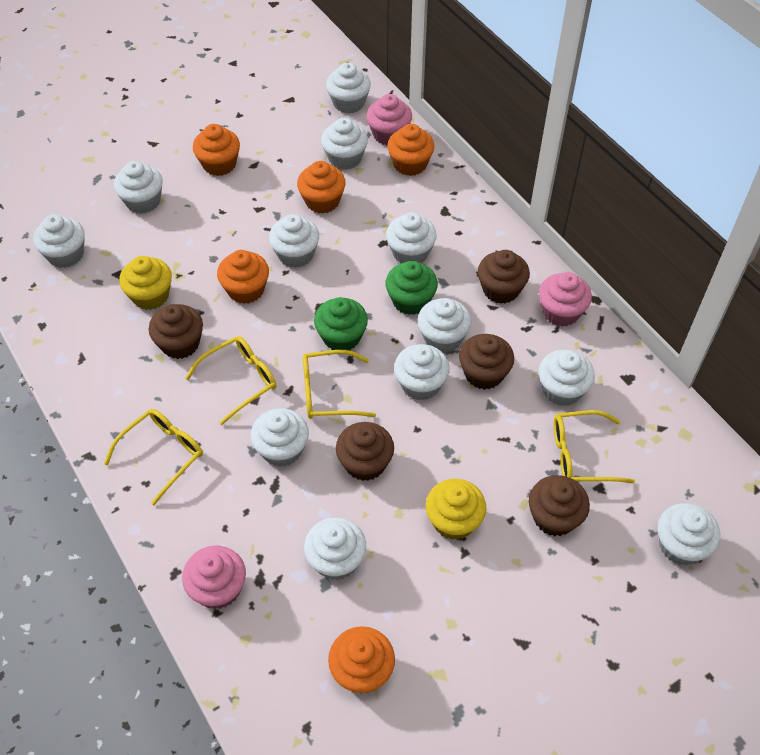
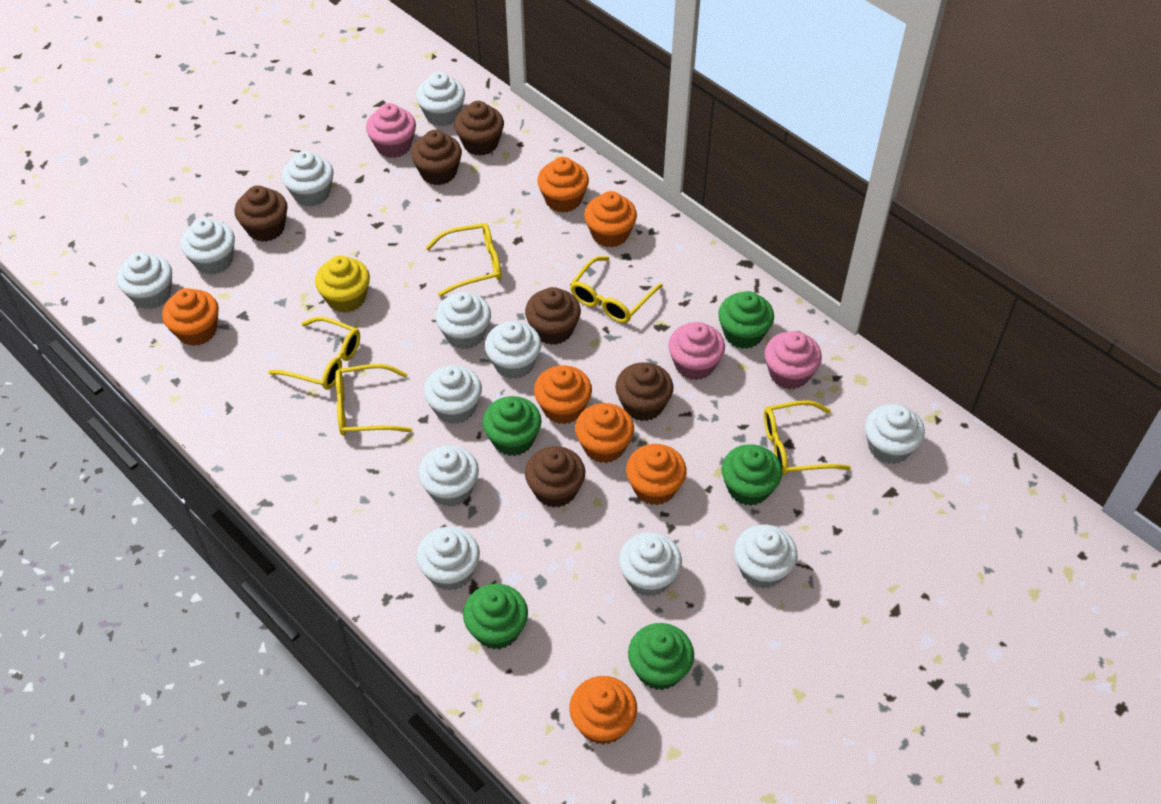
brown cupcake: [149,304,203,359] [336,422,394,481] [459,334,514,390] [478,250,530,304] [529,475,590,536] = 5 -> [235,186,288,242] [411,130,462,185] [454,101,504,156] [525,287,581,345] [525,446,585,508] [615,362,674,421] = 6
green cupcake: [314,297,368,350] [386,261,438,315] = 2 -> [463,584,528,649] [482,396,542,456] [628,623,694,690] [718,291,774,349] [722,444,782,506] = 5
orange cupcake: [193,124,240,176] [217,250,269,304] [297,161,346,214] [328,626,395,693] [387,124,434,176] = 5 -> [162,288,219,346] [534,365,592,424] [537,157,589,213] [570,676,637,745] [575,403,634,463] [584,191,637,247] [626,444,686,505] = 7
yellow cupcake: [119,256,172,310] [426,479,486,540] = 2 -> [315,256,370,313] = 1
yellow glasses: [104,409,203,505] [185,336,276,425] [303,350,376,419] [554,410,635,483] = 4 -> [268,317,360,390] [335,364,412,436] [425,223,502,297] [570,256,663,323] [764,400,851,475] = 5

